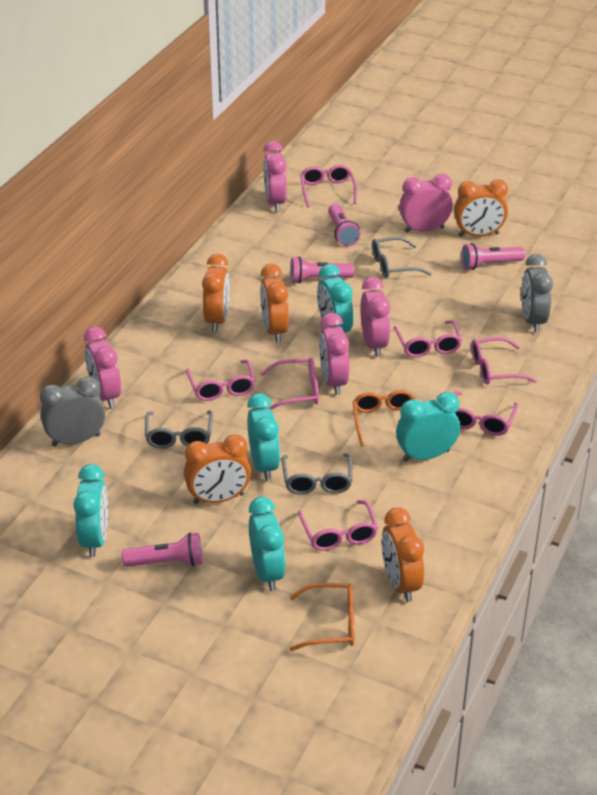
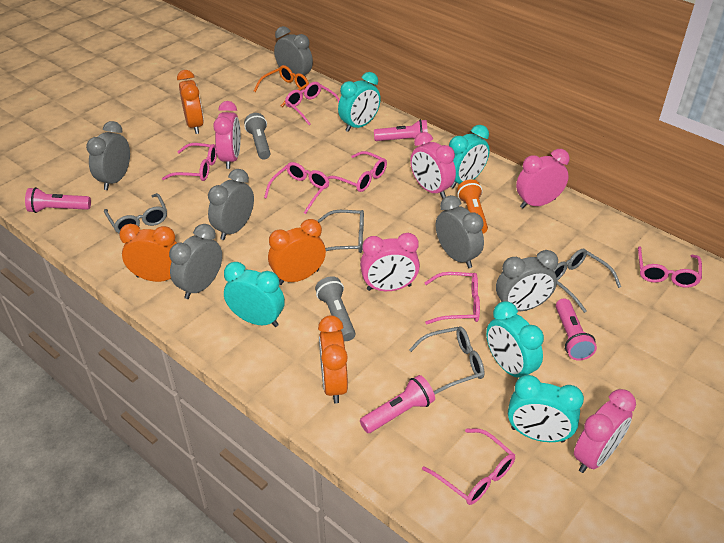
grey clock: [40,377,105,446] [522,254,553,332] = 2 -> [86,121,130,190] [169,224,222,299] [208,169,254,240] [274,26,313,77] [436,195,484,268] [496,250,558,311] = 6
grey flashlight: none = 0 -> [244,113,271,160] [315,276,356,341] = 2
grey glasses: [145,410,213,449] [282,453,353,495] [372,237,432,278] = 3 -> [104,193,167,233] [318,210,364,253] [409,326,485,394] [554,248,621,313] = 4
orange clock: [184,434,251,504] [202,254,230,332] [260,264,289,343] [382,507,424,602] [454,179,508,237] = 5 -> [119,224,177,282] [177,70,204,134] [268,219,326,285] [318,315,348,403] = 4
orange flashlight: none = 0 -> [457,179,488,234] = 1
orange glasses: [290,583,355,651] [352,390,416,446] = 2 -> [254,65,309,107] = 1

